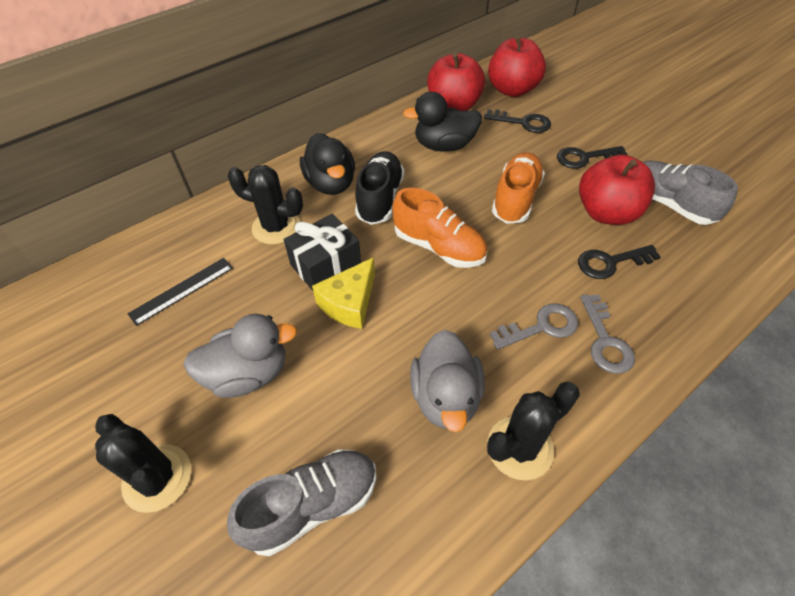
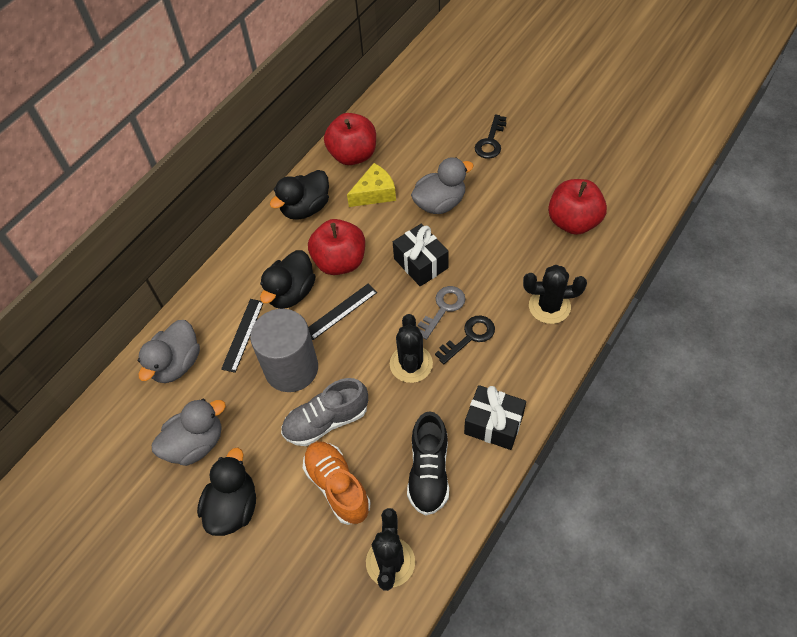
black duck: [300,133,355,195] [403,92,482,152] = 2 -> [197,448,256,536] [260,250,316,309] [270,170,329,219] = 3
black gift: [284,214,361,291] = 1 -> [393,223,449,286] [464,385,526,450] = 2
black key: [484,110,551,133] [557,146,628,169] [578,245,661,279] = 3 -> [435,315,495,364] [475,114,507,159] = 2
black ruler: [128,258,233,326] = 1 -> [221,299,263,373] [308,284,377,340] = 2
grey cylinder: none = 0 -> [250,309,318,392] = 1
grey duck: [183,314,297,398] [410,330,485,432] = 2 -> [138,320,200,383] [151,399,226,466] [411,157,474,214] = 3
grey key: [490,303,578,350] [580,294,635,374] = 2 -> [418,286,465,340] = 1
grey shoe: [227,449,377,556] [643,161,738,225] = 2 -> [281,378,368,446] = 1
orange shoe: [392,188,487,268] [492,152,545,224] = 2 -> [303,441,370,525] = 1

